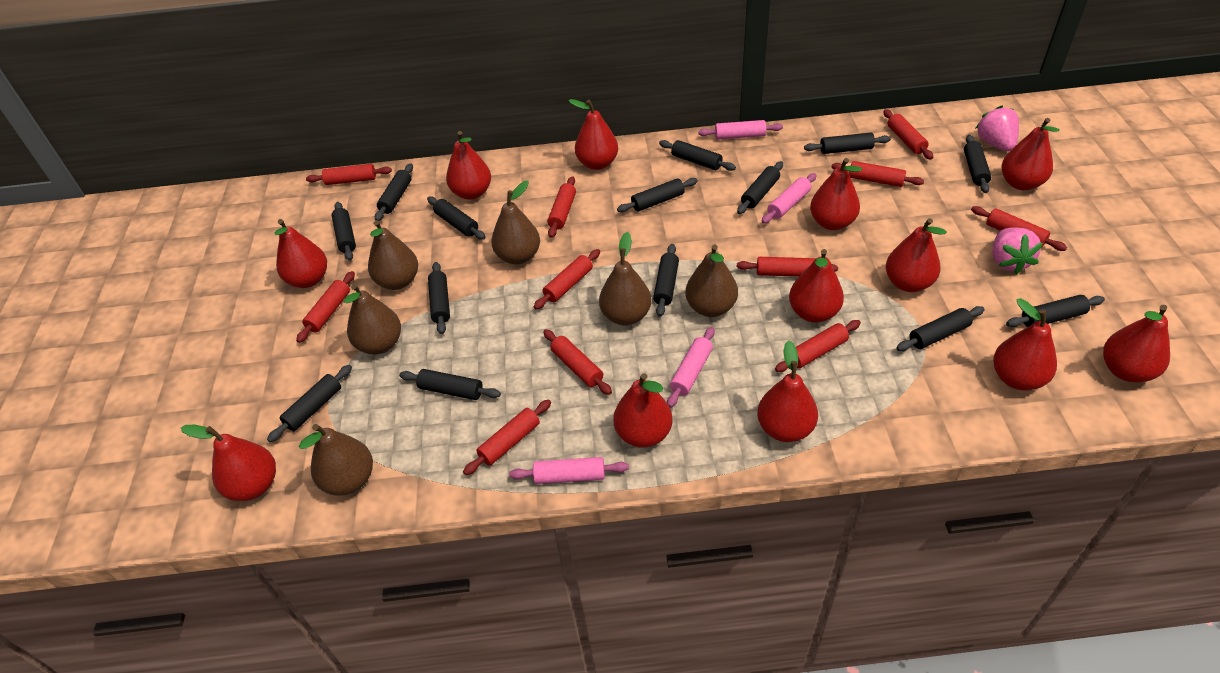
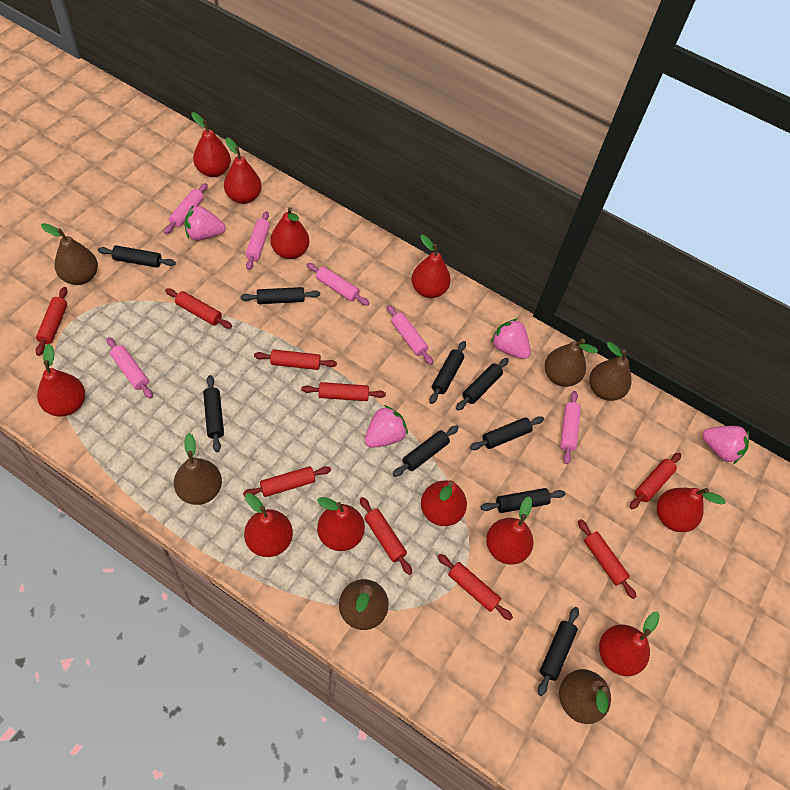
black rolling pin: [267,365,352,442] [332,202,356,261] [375,163,413,221] [399,369,501,400] [427,196,485,240] [428,262,450,334] [617,178,698,212] [653,244,679,317] [659,140,736,171] [737,161,783,214] [804,133,891,154] [896,306,985,351] [964,135,991,193] [1006,295,1105,327] = 14 -> [98,245,176,268] [203,375,224,452] [241,287,320,304] [393,425,459,477] [430,341,466,404] [456,358,509,410] [470,416,544,450] [481,488,566,513] [538,607,579,696] = 9
pink rolling pin: [509,457,629,484] [667,327,715,408] [698,120,783,140] [762,173,816,224] = 4 -> [107,337,153,398] [164,183,208,234] [245,211,270,270] [307,263,369,305] [387,305,433,365] [560,391,581,464] = 6
pink strawberry: [975,105,1019,151] [993,227,1043,274] = 2 -> [184,206,226,241] [365,405,408,448] [491,319,531,359] [702,426,749,464] = 4
red pear: [181,425,276,501] [274,219,327,288] [446,131,491,200] [568,99,618,170] [613,373,673,448] [757,340,818,442] [789,249,844,323] [810,158,862,230] [886,218,947,292] [993,298,1057,390] [1002,118,1060,190] [1103,305,1170,382] = 12 -> [37,344,85,417] [191,112,231,177] [224,137,262,204] [244,493,293,557] [270,207,309,259] [317,497,365,551] [411,235,451,298] [421,481,467,526] [486,496,533,565] [599,612,660,676] [657,488,726,532] = 11
red rolling pin: [296,271,355,343] [306,164,392,185] [463,399,551,475] [534,249,600,309] [543,329,612,395] [548,176,576,238] [737,257,838,277] [775,320,861,372] [831,161,924,187] [883,109,933,160] [971,206,1067,251] = 11 -> [36,287,68,356] [165,288,232,329] [243,466,331,497] [254,349,337,370] [302,382,386,401] [360,497,412,575] [437,554,513,621] [578,519,637,599] [630,453,681,509] = 9

